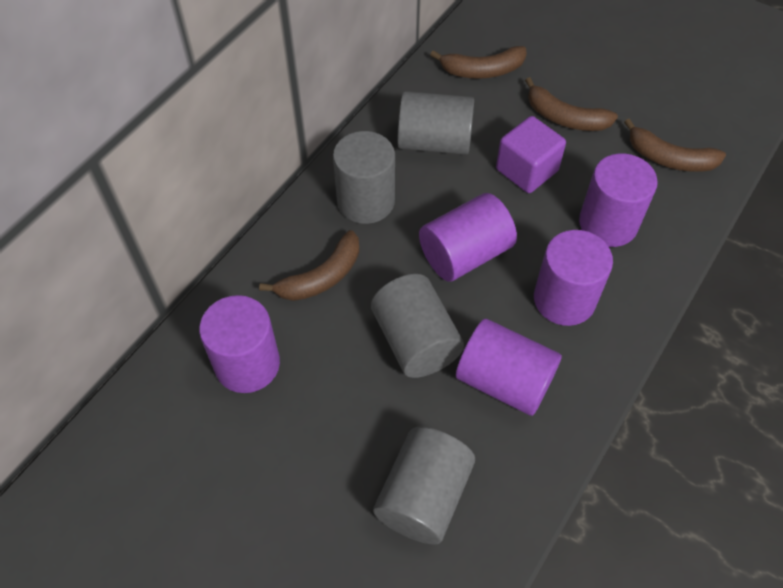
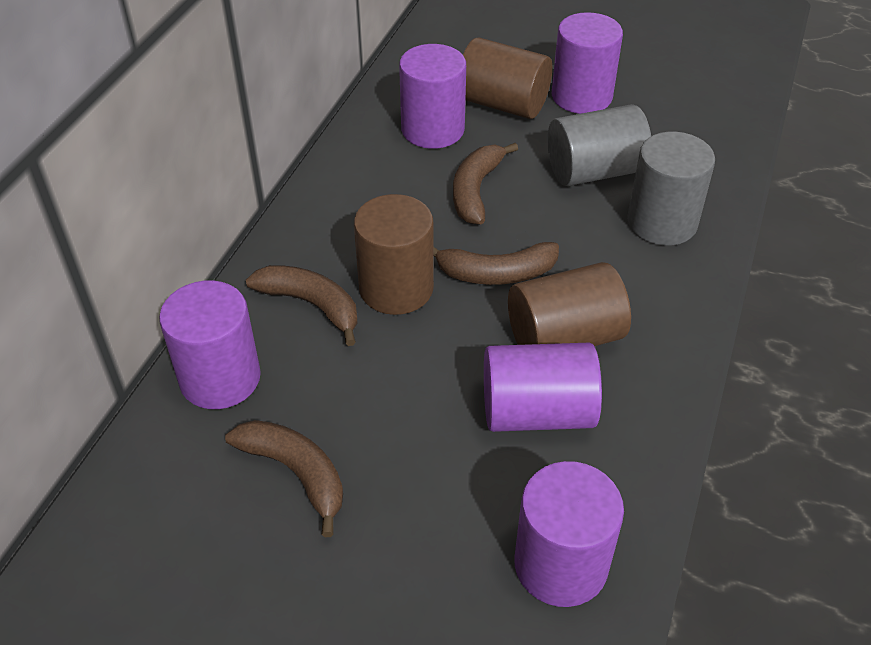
brown cylinder: none = 0 -> [354,194,434,315] [463,37,552,119] [508,262,631,346] = 3
grey cylinder: [333,131,395,224] [371,274,464,378] [373,427,475,545] [398,91,474,155] = 4 -> [547,104,651,186] [627,132,715,246] = 2
purple cube: [496,116,566,193] = 1 -> none = 0

